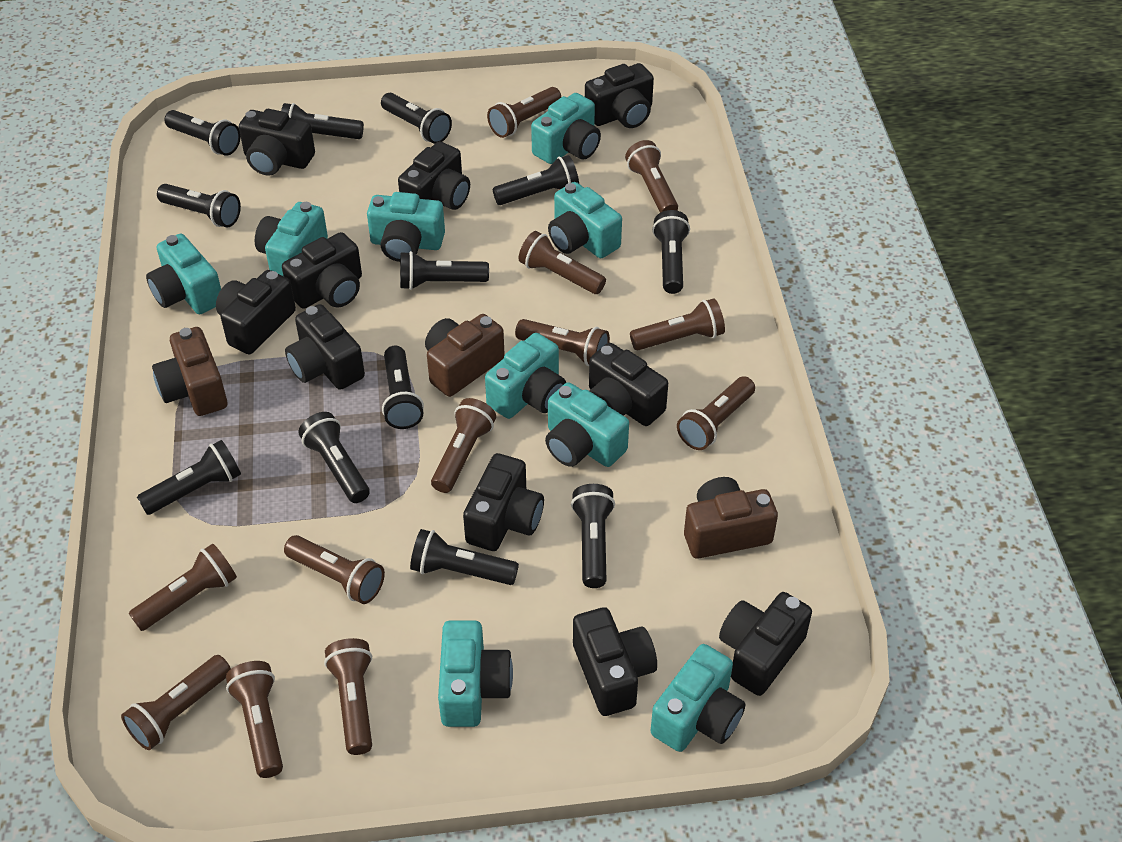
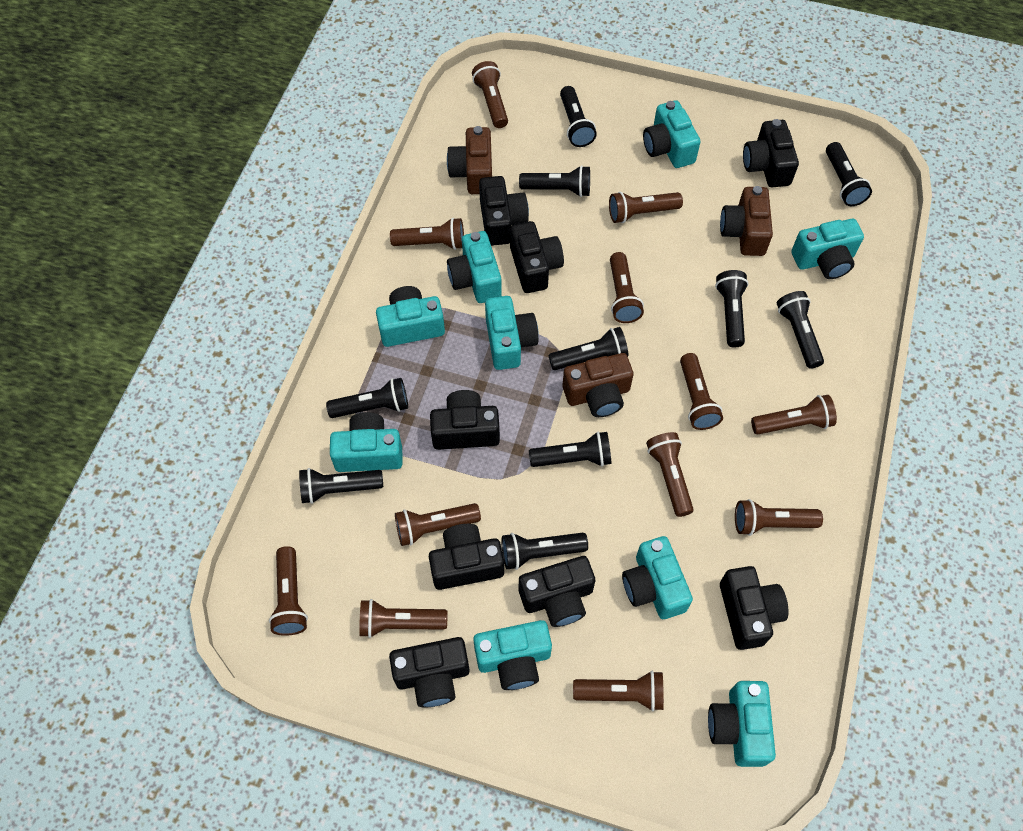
black camera: [216,270,296,354] [239,109,315,176] [282,232,362,309] [285,304,365,390] [398,141,470,210] [463,453,544,551] [573,607,657,716] [585,63,654,128] [589,343,668,426] [719,592,812,696] = 10 -> [389,637,469,708] [429,524,504,590] [430,390,500,450] [479,176,529,246] [510,221,564,293] [519,556,595,627] [720,566,789,650] [743,119,799,187] = 8
black flashlight: [137,440,241,515] [157,184,241,228] [164,110,241,156] [281,103,364,139] [298,412,370,503] [381,93,452,144] [382,346,424,429] [400,251,489,290] [410,529,519,585] [493,155,579,205] [571,484,615,588] [652,210,690,294] = 12 -> [299,468,383,504] [326,378,408,418] [502,533,588,570] [519,165,590,197] [529,432,612,467] [549,327,628,370] [560,86,597,147] [715,270,749,348] [777,291,824,369] [826,142,872,206] = 10

